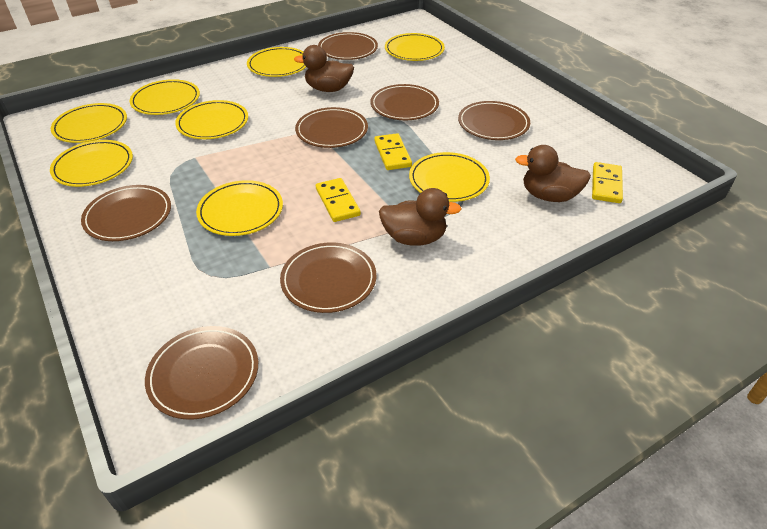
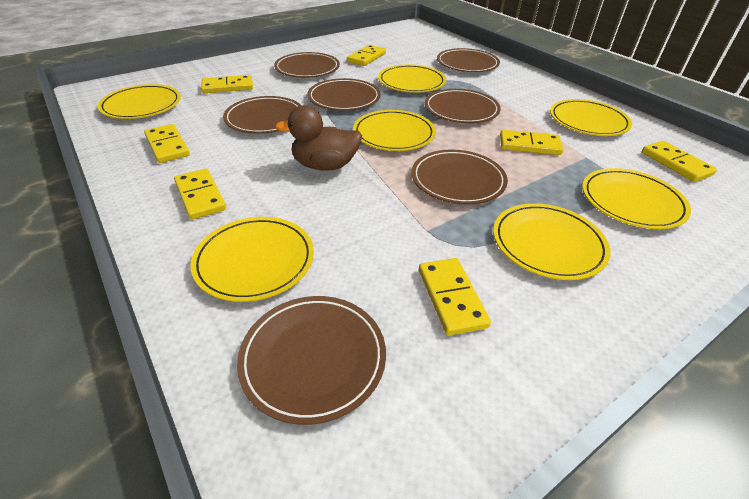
brown duck: [294,45,354,92] [379,188,462,246] [515,145,591,202] = 3 -> [275,105,362,171] = 1
yellow domino: [316,178,361,222] [374,133,412,170] [592,162,623,203] = 3 -> [144,124,190,163] [174,169,226,220] [201,75,253,93] [347,45,386,66] [419,258,491,335] [500,130,563,155] [642,141,717,182] = 7
yellow plate: [50,140,133,187] [51,103,127,143] [130,79,200,115] [175,100,248,139] [196,180,283,236] [247,47,306,77] [385,33,445,61] [409,152,490,202] = 8 -> [98,84,181,119] [190,217,314,302] [353,110,436,151] [378,64,446,93] [493,203,611,280] [550,99,632,136] [582,168,691,229] = 7

